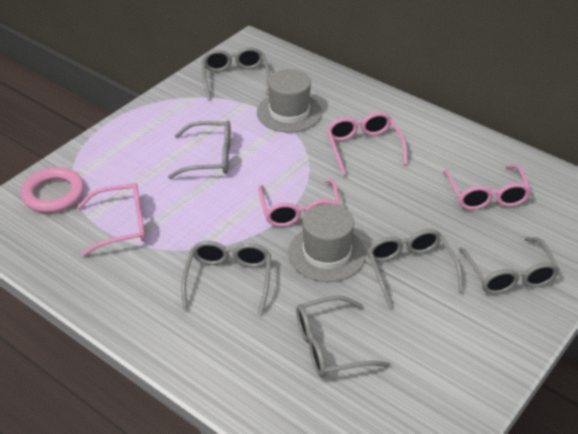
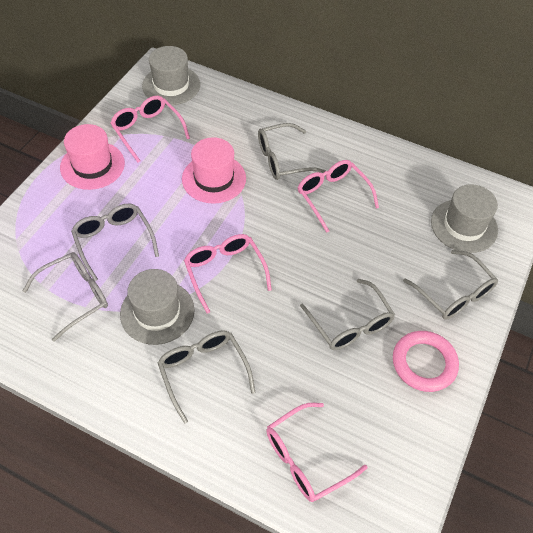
grey hat: [257,69,322,133] [288,204,366,282] = 2 -> [120,269,194,345] [142,46,200,105] [431,184,498,253] = 3
pink hat: none = 0 -> [60,124,125,190] [182,137,246,204] = 2

